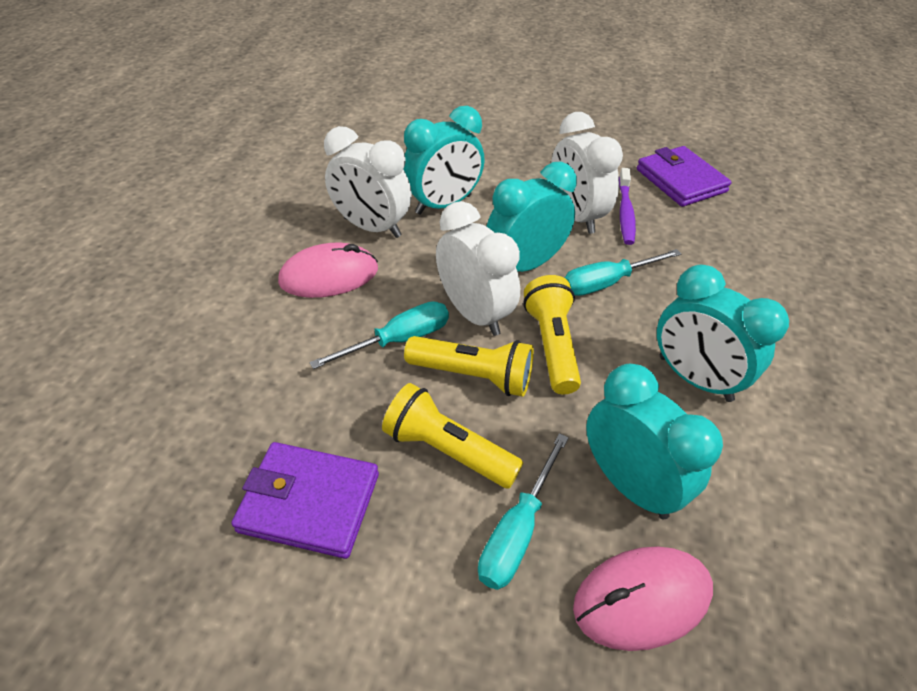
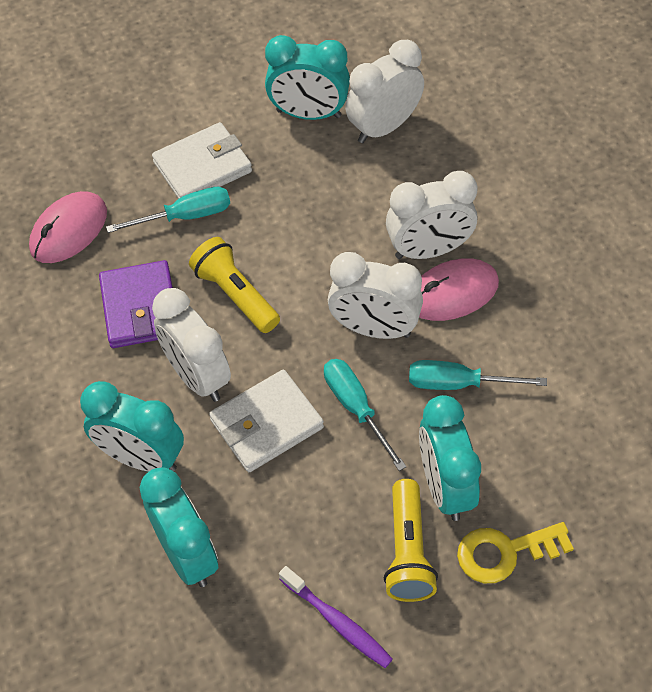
purple wallet: [232,442,379,559] [637,146,731,207] = 2 -> [99,260,173,348] = 1
white clock: [324,126,412,238] [436,201,520,336] [551,112,623,234] = 3 -> [152,288,231,402] [328,252,423,339] [345,40,424,143] [386,171,477,259] = 4
white wallet: none = 0 -> [152,122,252,199] [209,370,324,472] = 2
yellow flashlight: [382,383,523,488] [404,336,534,397] [523,275,581,394] = 3 -> [189,237,280,333] [384,479,438,602] = 2
yellow key: none = 0 -> [457,522,574,583] = 1

